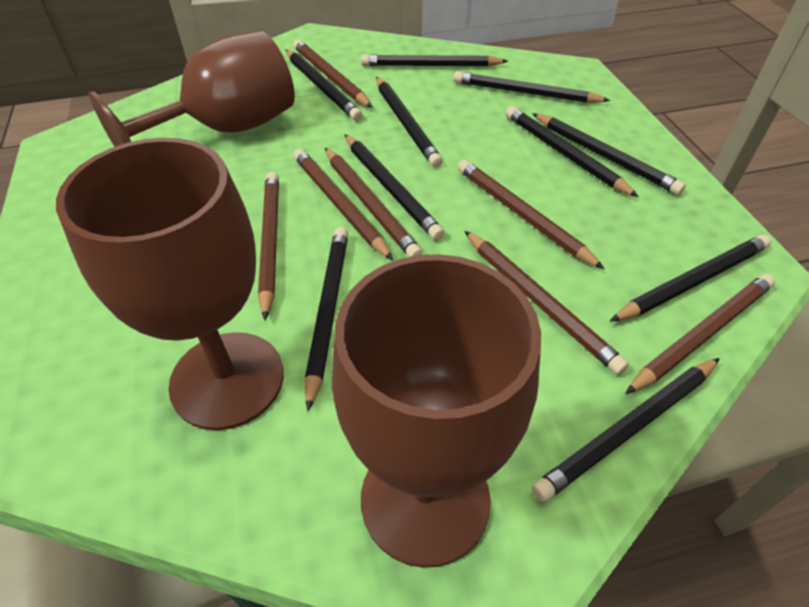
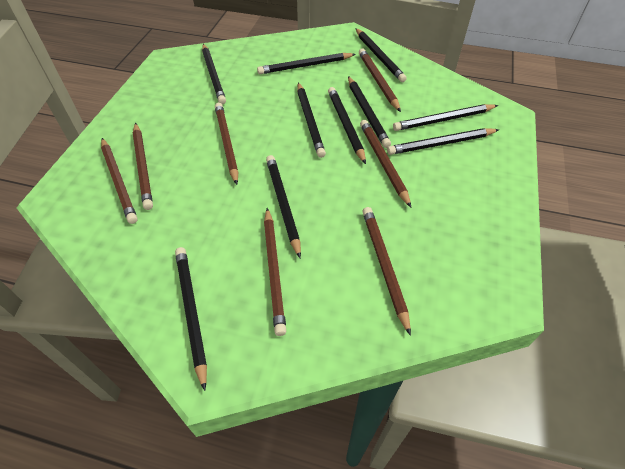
brown goblet: [56,138,284,430] [89,30,295,147] [332,254,541,568] = 3 -> none = 0

